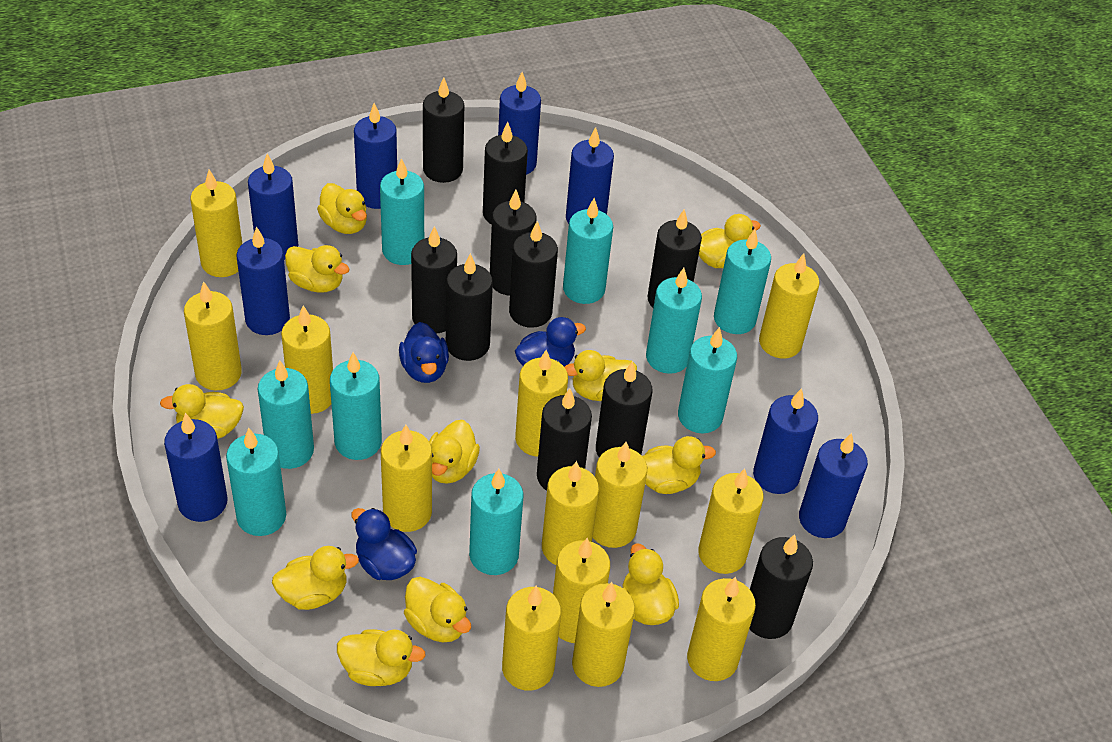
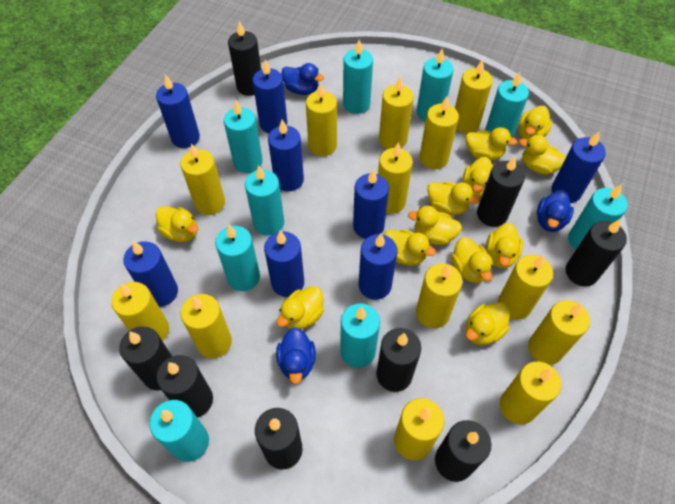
black candle: [411,226,457,333] [423,77,464,183] [446,253,493,361] [483,122,528,225] [490,190,537,296] [509,221,558,328] [537,388,592,491] [596,361,652,457] [647,209,702,308] [749,534,813,639] = 10 -> [119,327,172,391] [156,355,213,418] [228,21,261,96] [255,408,303,470] [376,328,421,392] [435,420,492,482] [477,156,525,227] [566,219,627,286] = 8
yellow duck: [160,384,244,439] [272,546,359,610] [285,245,350,293] [317,183,367,234] [337,629,426,686] [404,577,471,642] [429,420,480,484] [564,350,637,401] [622,543,679,625] [642,436,716,494] [699,214,761,268] = 11 -> [156,206,199,242] [276,286,324,330] [384,230,436,266] [408,206,462,245] [427,182,479,215] [451,237,493,283] [463,157,493,198] [466,127,518,160] [466,303,510,345] [486,223,523,268] [518,106,552,139] [519,135,566,175] = 12

